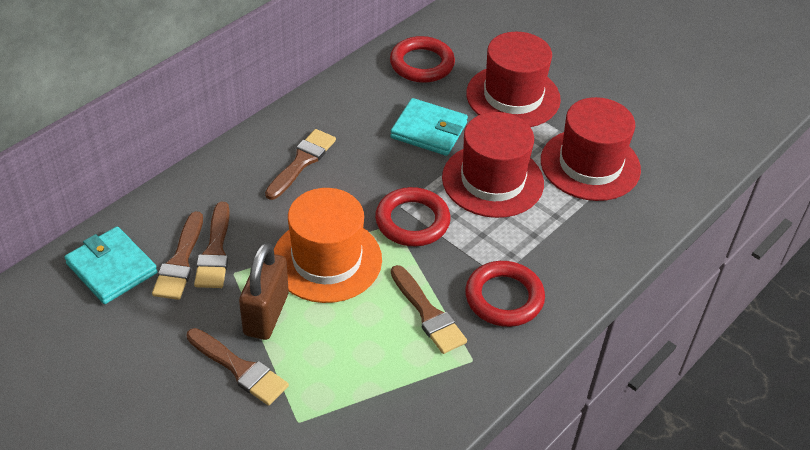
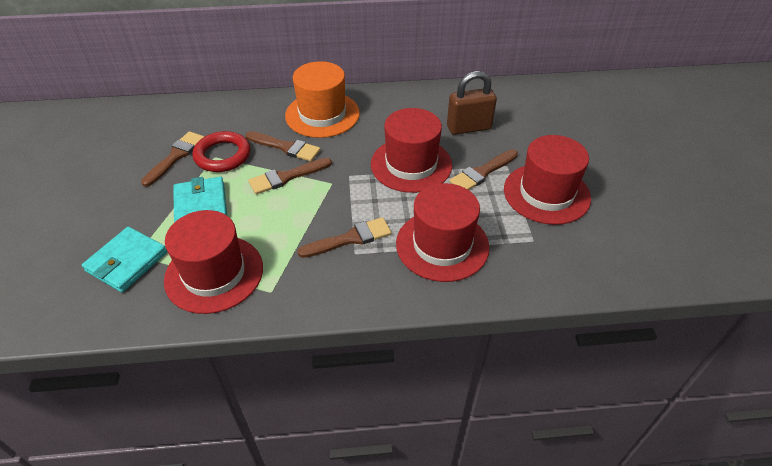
red hat: [442,112,544,218] [466,32,561,127] [541,97,641,201] = 3 -> [164,210,263,314] [371,108,452,193] [396,183,489,282] [504,135,591,225] = 4
red ring: [375,187,450,246] [390,36,455,83] [465,261,545,327] = 3 -> [192,131,251,172] = 1

